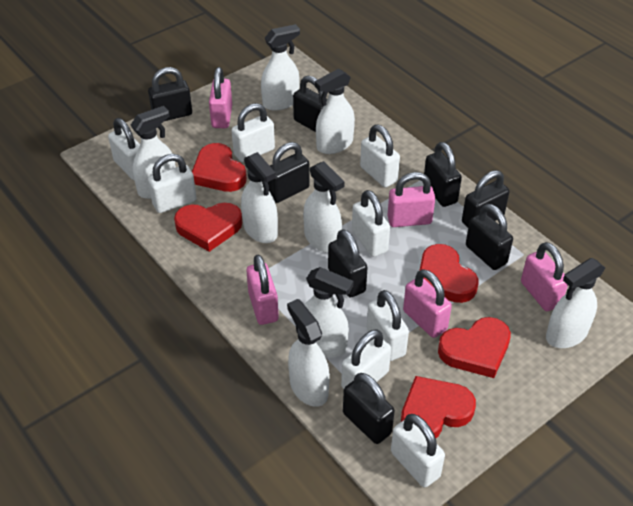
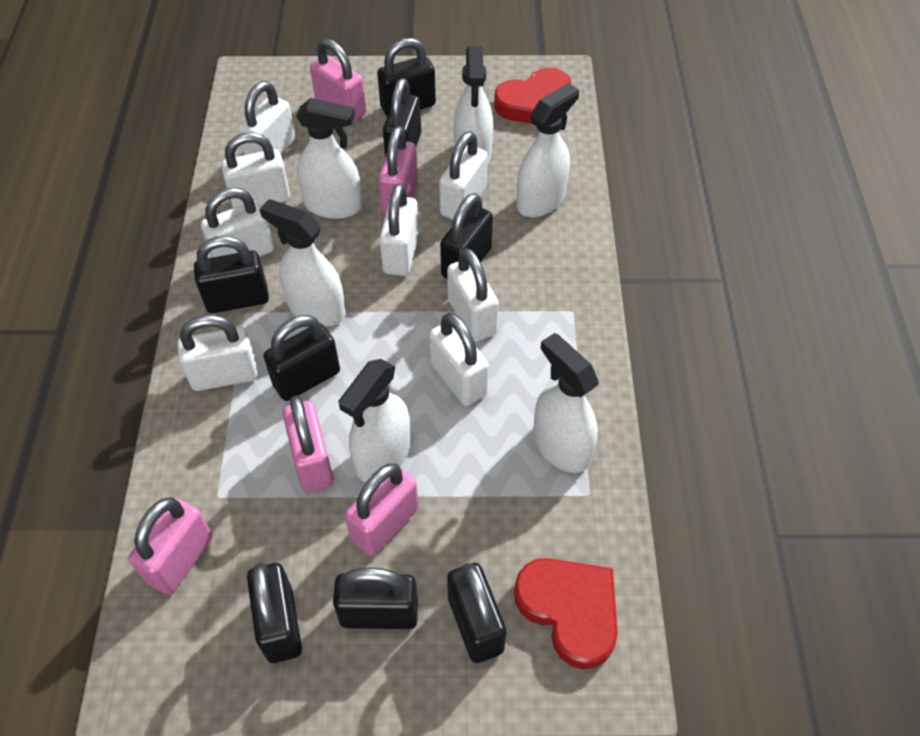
red heart: [174,203,242,252] [192,143,247,192] [401,376,476,438] [419,244,478,303] [438,317,511,378] = 5 -> [494,68,571,124] [514,558,618,669] = 2
white spray bottle: [130,106,176,199] [241,152,278,243] [261,24,300,111] [287,299,330,407] [303,161,345,253] [304,267,354,358] [315,68,355,154] [546,258,605,348] = 8 -> [260,199,345,327] [296,98,362,219] [338,359,411,482] [454,46,493,165] [517,83,579,217] [533,333,599,473] = 6

